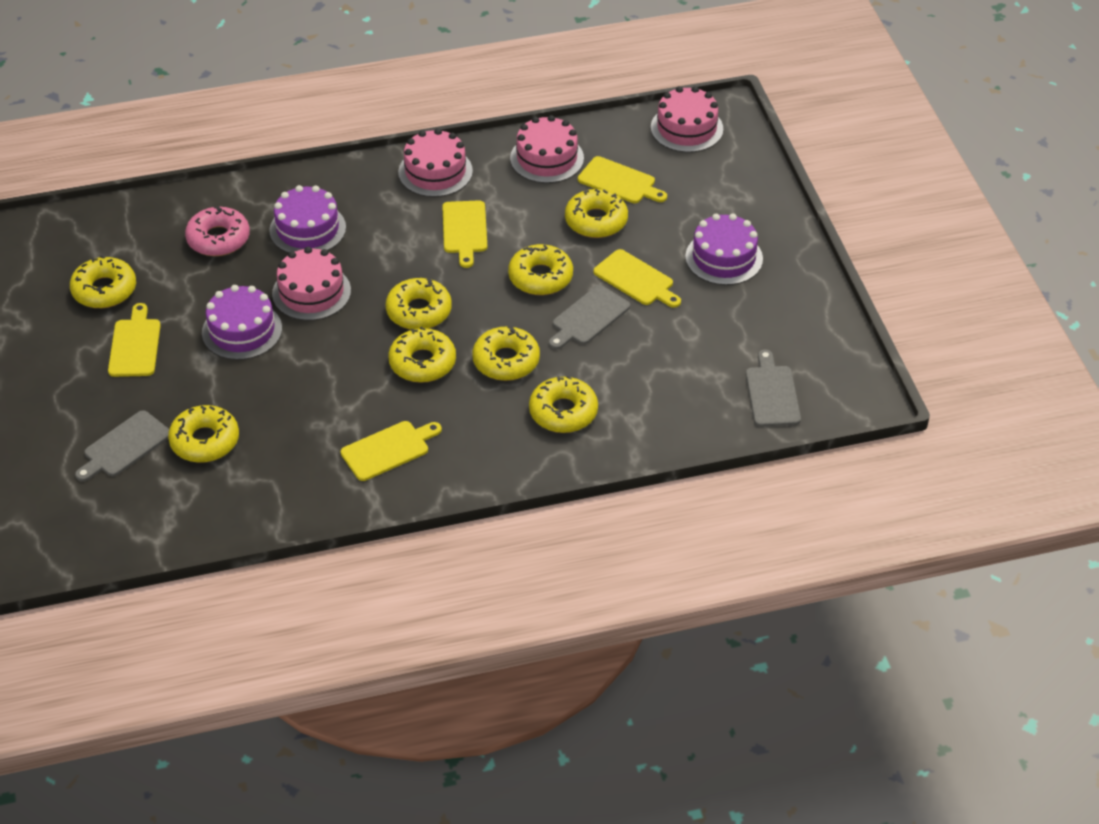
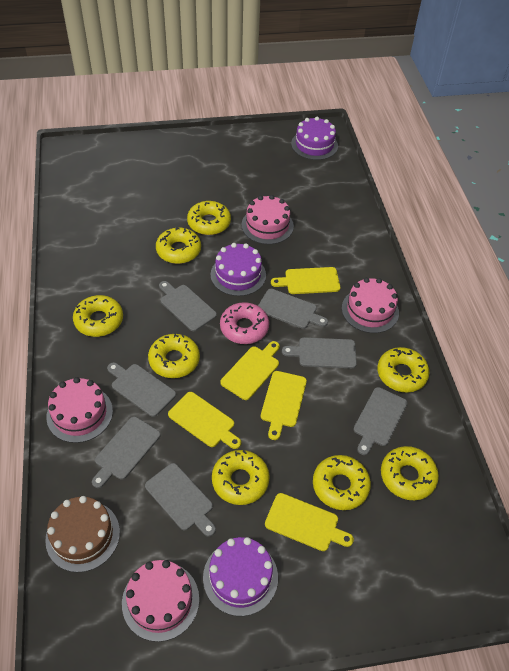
brown cake: none = 0 -> [45,496,120,572] = 1
grey cutting board: [75,410,169,482] [549,285,630,349] [746,350,801,427] = 3 -> [92,417,161,488] [107,362,176,417] [145,463,216,537] [159,281,217,331] [258,289,328,329] [282,337,357,368] [354,387,408,455] = 7

